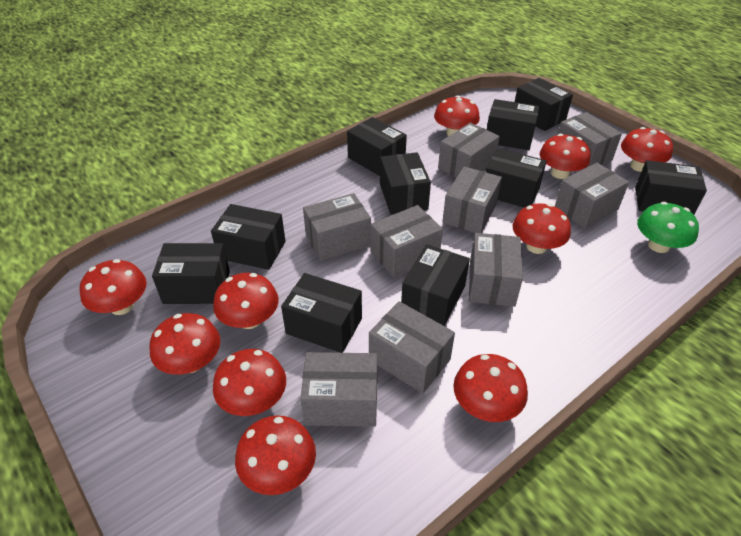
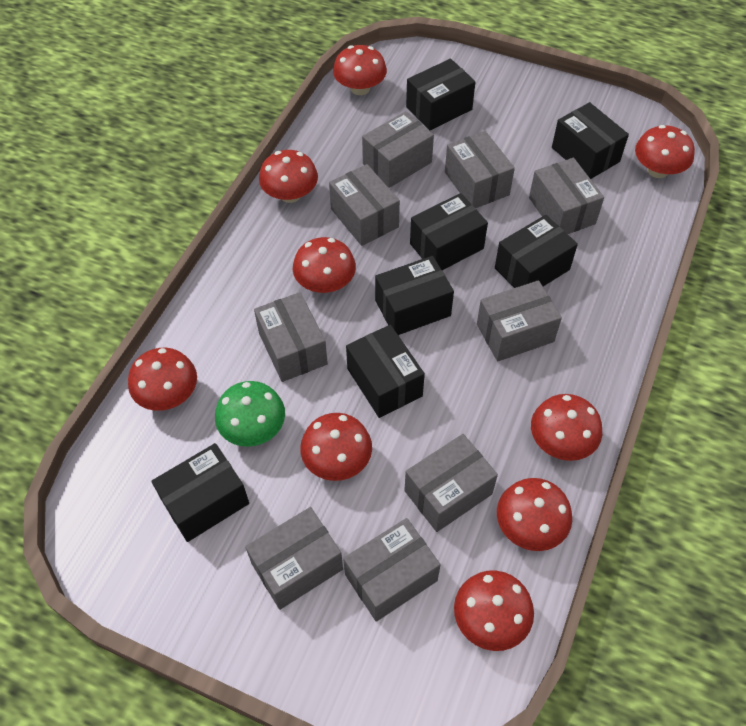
black box: [152,243,230,304] [211,204,286,270] [281,273,362,353] [347,117,407,176] [380,152,431,214] [401,244,470,326] [485,148,547,208] [487,99,539,150] [515,78,573,131] [635,160,707,215] = 10 -> [151,443,249,542] [346,325,425,418] [375,256,454,335] [406,59,476,130] [410,193,488,270] [495,215,578,288] [552,102,629,179] = 7
red mushroom: [80,259,147,315] [150,313,220,375] [213,273,279,329] [213,349,286,416] [235,415,316,495] [434,96,480,136] [453,354,528,422] [513,203,571,254] [540,134,591,179] [621,127,673,172] = 10 -> [128,348,197,411] [259,150,318,203] [293,237,356,293] [300,413,372,481] [333,45,387,95] [454,570,534,651] [497,478,572,551] [531,394,602,461] [635,125,695,178] = 9

